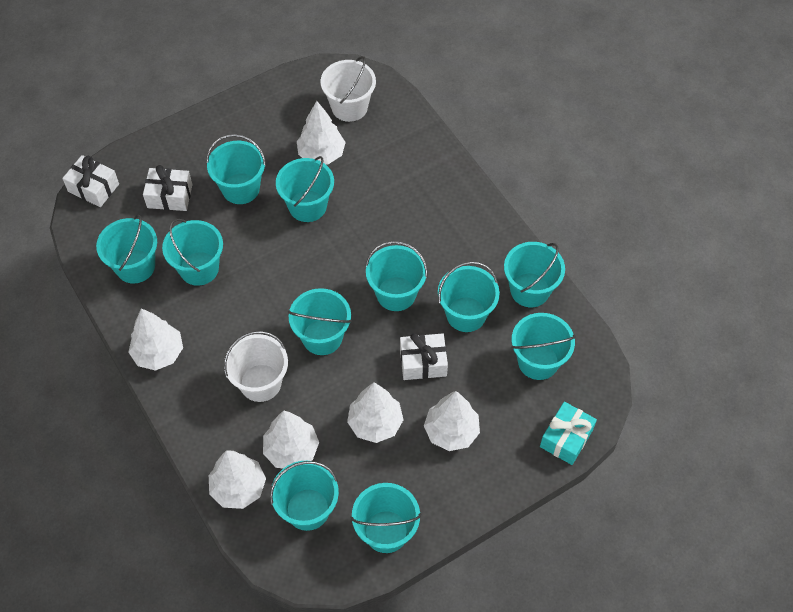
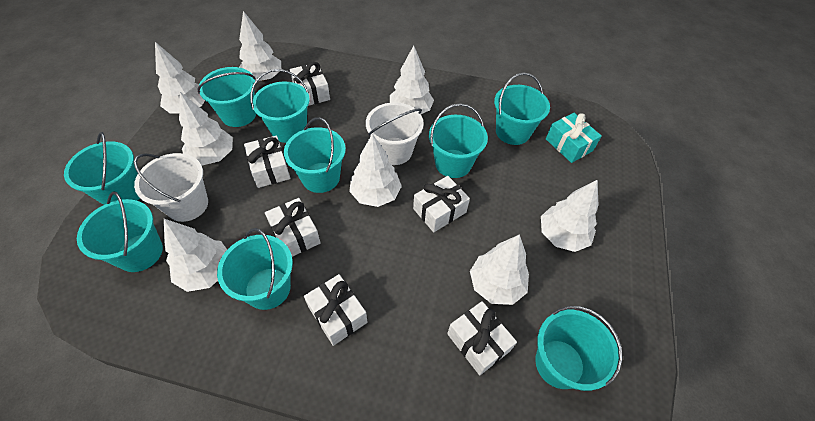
turquoise bucket: [96,215,157,284] [162,219,223,286] [206,134,266,204] [270,461,339,531] [276,156,334,222] [288,288,352,355] [350,483,421,553] [365,241,428,311] [438,262,500,332] [504,242,565,307] [511,313,576,380] = 11 -> [64,132,140,205] [77,191,163,272] [197,67,256,127] [217,228,293,310] [250,69,310,143] [284,117,346,193] [429,103,488,178] [494,72,550,145] [535,306,623,391] = 9
white gift: [62,155,119,207] [143,165,192,211] [400,333,448,380] = 3 -> [244,136,290,188] [265,198,321,257] [290,62,330,106] [304,274,367,346] [413,176,470,232] [447,301,517,375] = 6
white tree: [129,308,183,371] [209,451,266,509] [263,411,319,468] [297,101,346,164] [347,382,404,443] [424,391,480,451] = 6 -> [155,42,205,113] [164,219,227,292] [179,92,233,166] [239,11,281,81] [349,134,402,207] [390,46,434,114] [470,234,529,305] [541,179,598,252] = 8

